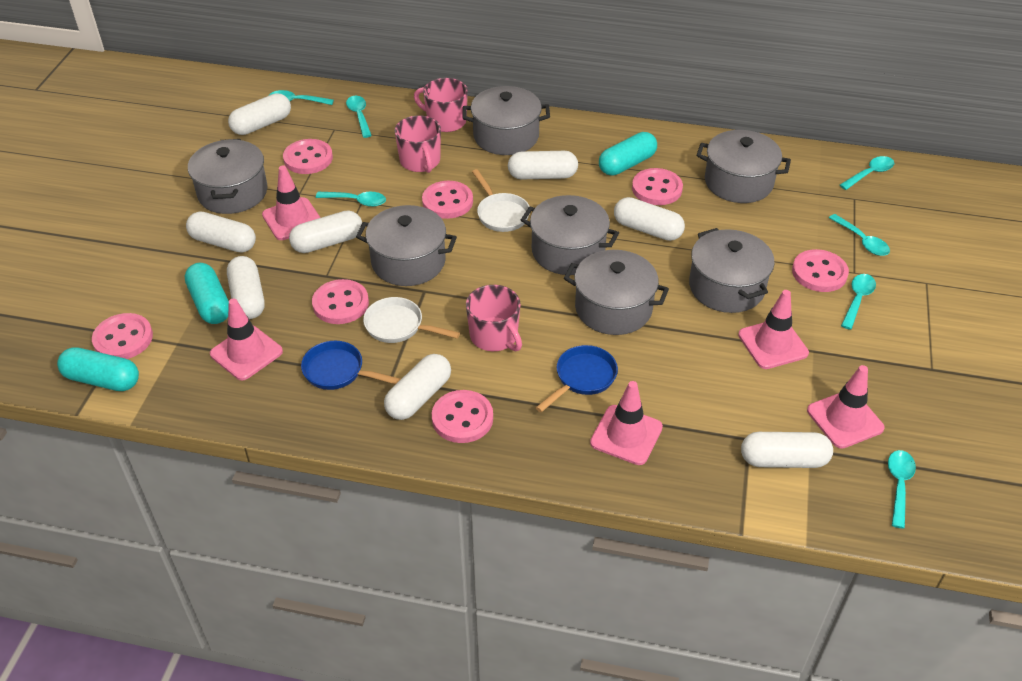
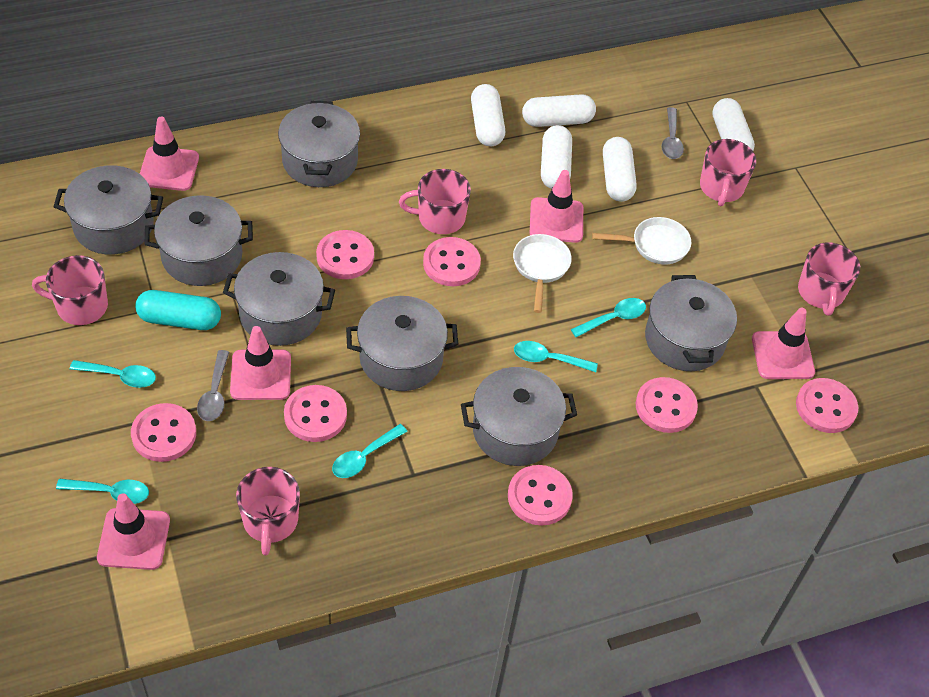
blue pan: [301,341,401,390] [536,345,618,412] = 2 -> none = 0
grey spoon: none = 0 -> [197,350,229,421] [661,107,684,159] = 2
pink mug: [395,116,441,173] [414,78,468,132] [466,285,522,351] = 3 -> [32,255,108,325] [236,467,300,556] [399,169,471,234] [700,139,756,206] [798,243,860,316] = 5
turquoise capsule: [57,347,139,391] [185,263,229,324] [599,132,657,176] = 3 -> [135,290,221,330] = 1
turquoise spoon: [269,90,334,105] [316,192,386,207] [346,96,372,138] [829,214,890,256] [840,156,894,190] [841,274,876,330] [888,450,916,529] = 7 -> [56,479,149,504] [70,360,156,388] [332,424,408,478] [514,341,598,372] [571,298,646,337] = 5
white capsule: [186,211,256,253] [227,256,265,319] [228,93,291,135] [289,210,362,253] [384,354,451,420] [508,151,578,179] [614,197,685,241] [741,432,833,468] = 8 -> [471,84,505,146] [522,94,596,127] [541,125,572,189] [603,137,637,202] [712,98,755,151] = 5

